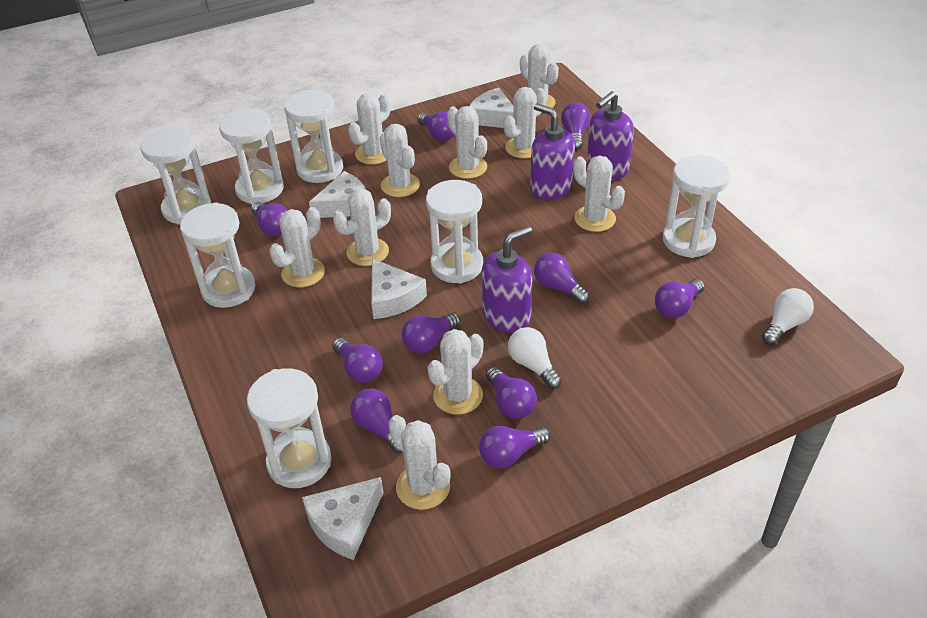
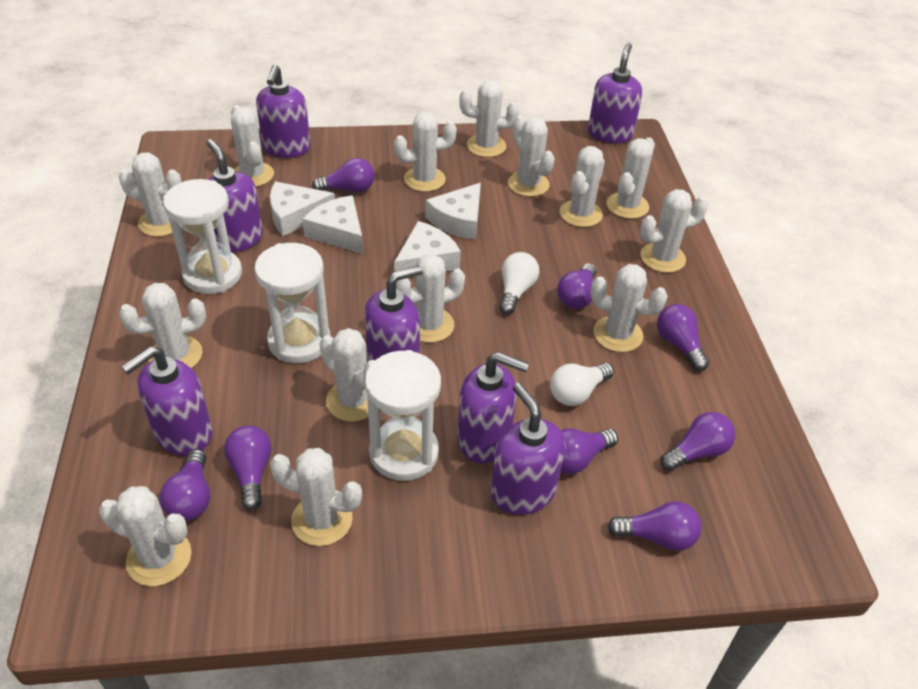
purple light bulb: [251,202,288,236] [332,338,383,383] [350,388,402,453] [402,312,460,353] [417,111,455,141] [479,426,550,468] [486,367,537,419] [534,253,590,304] [561,103,590,150] [655,279,705,318] = 10 -> [160,449,210,521] [224,426,272,510] [312,158,374,192] [557,263,596,309] [561,429,618,474] [607,501,702,551] [657,304,709,371] [661,412,735,471] = 8
purple soap dispenser: [482,226,532,333] [530,103,575,200] [587,91,634,179] = 3 -> [122,346,213,456] [206,139,263,253] [256,65,310,158] [364,265,423,361] [457,352,529,463] [491,383,566,515] [588,43,642,143] = 7
white cactus: [269,207,325,287] [333,189,391,266] [348,93,391,164] [380,124,420,197] [388,415,451,510] [428,329,483,415] [447,106,487,179] [503,87,546,158] [520,44,559,108] [573,155,625,232] = 10 -> [99,486,191,586] [119,153,182,237] [119,283,206,368] [231,105,274,187] [270,448,362,546] [319,328,375,422] [394,112,457,192] [396,254,465,343] [459,80,519,157] [508,116,555,197] [560,146,605,227] [590,264,668,352] [607,137,655,219] [640,189,708,273] = 14
white hourglass: [141,127,211,225] [180,202,255,308] [219,109,284,204] [247,368,332,488] [284,89,343,183] [426,180,483,284] [663,155,730,258] = 7 -> [163,179,242,294] [254,243,331,363] [365,350,441,481] = 3

